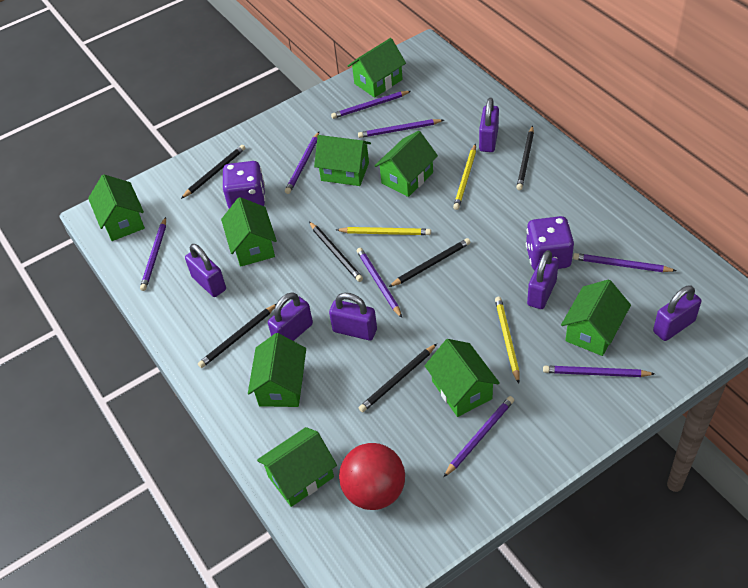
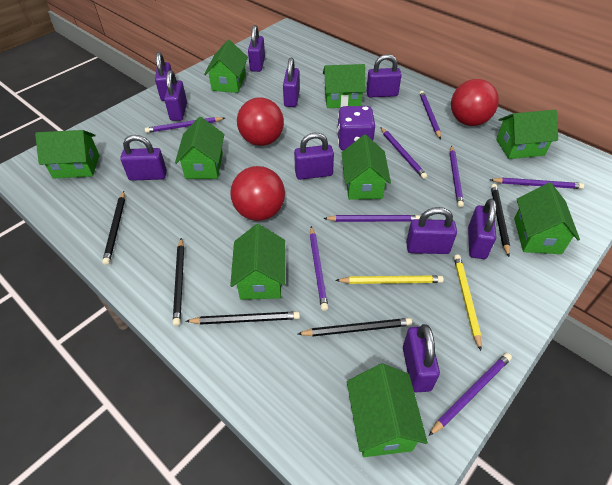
black pencil: [181,145,246,199] [198,304,276,368] [309,221,363,282] [359,344,437,412] [389,238,471,287] [516,125,534,190] = 6 -> [102,191,125,265] [173,238,184,326] [186,311,300,325] [298,318,412,336] [491,184,510,257] = 5
purple dice: [223,161,265,209] [526,216,574,270] = 2 -> [337,106,375,151] = 1
purple padlock: [185,244,226,297] [268,292,313,341] [329,293,377,340] [479,98,499,152] [527,250,559,309] [653,285,701,341] = 6 -> [120,135,167,181] [155,52,172,101] [164,70,187,121] [248,25,265,72] [283,57,300,107] [294,133,334,180] [366,54,401,98] [403,324,440,392] [406,207,457,254] [468,198,496,259] = 10
red ball: [339,443,405,510] = 1 -> [230,166,285,221] [237,97,284,146] [451,79,499,126] = 3
yellow pencil: [336,227,431,235] [453,144,476,210] [495,297,520,384] = 3 -> [335,275,444,284] [454,255,482,351] = 2

